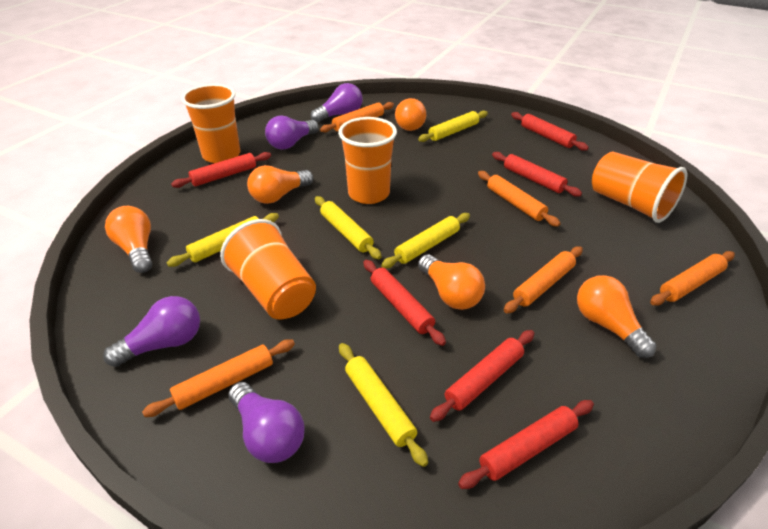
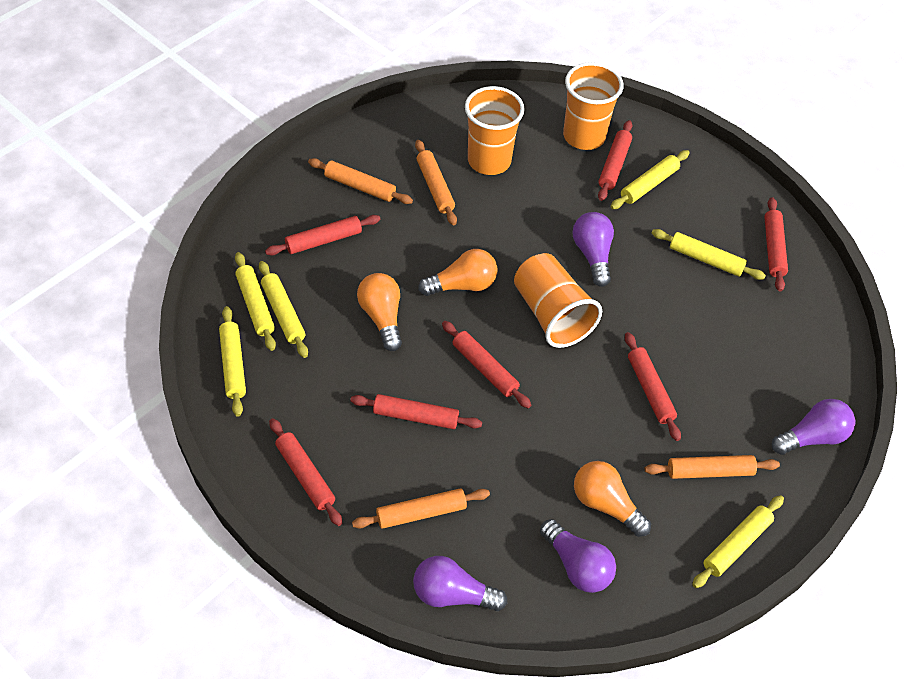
orange cup: [181,84,240,163] [220,219,316,320] [338,117,397,204] [592,151,687,223] = 4 -> [465,86,525,175] [514,253,602,348] [563,62,623,150] = 3
orange light bulb: [105,206,152,273] [247,165,313,204] [395,98,426,131] [418,254,485,310] [577,275,657,358] = 5 -> [357,273,402,351] [418,249,498,296] [574,461,651,537] = 3
orange rolling pin: [142,339,295,417] [320,102,394,132] [478,171,561,227] [504,246,583,313] [650,251,735,306] = 5 -> [308,158,413,204] [352,488,490,529] [415,140,457,225] [645,455,780,479] = 4
red rolling pin: [171,152,271,188] [363,260,446,346] [430,330,535,422] [458,400,594,489] [492,152,582,197] [511,112,589,151] = 6 -> [265,215,381,256] [269,418,342,526] [350,394,482,429] [442,321,531,408] [598,120,632,201] [625,332,681,441] [764,197,788,292] = 7
yellow rolling pin: [167,213,279,267] [315,196,382,259] [339,343,428,467] [381,213,470,268] [418,110,488,142] = 5 -> [219,306,246,417] [235,252,276,351] [259,261,308,358] [610,150,690,209] [652,229,766,280] [692,495,784,588] = 6

